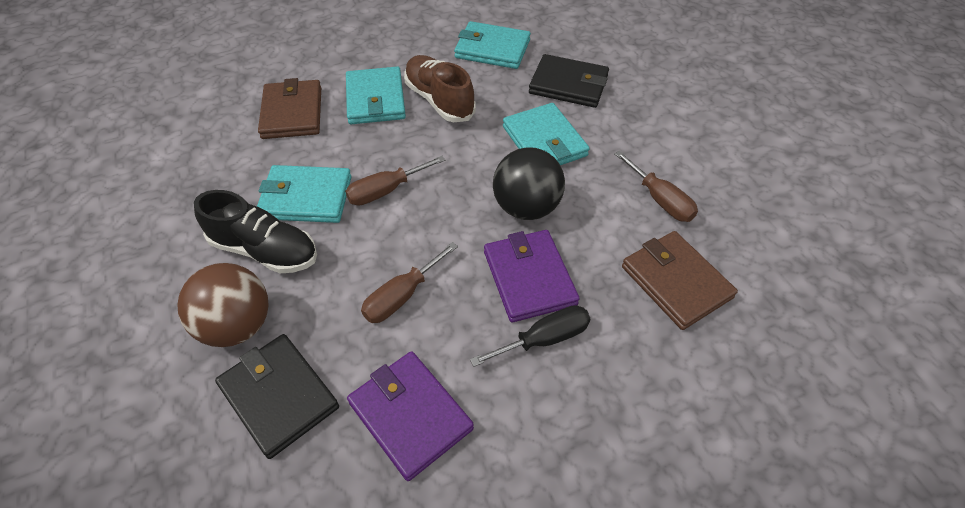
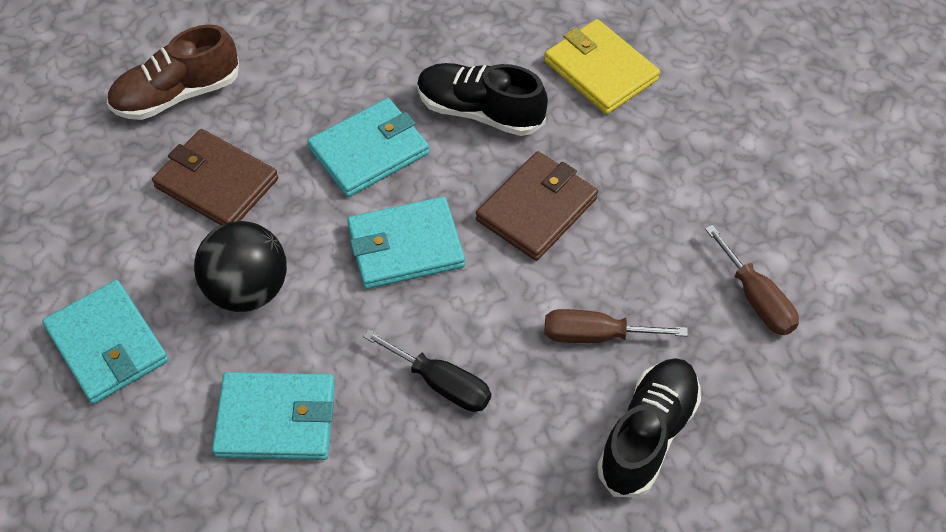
black shoe: [194,190,317,273] = 1 -> [417,63,548,136] [597,358,701,497] = 2
black wallet: [215,334,339,459] [529,54,609,108] = 2 -> none = 0
brown ball: [177,263,269,347] = 1 -> none = 0
brown screwdriver: [345,156,445,206] [361,242,458,323] [614,150,698,222] = 3 -> [545,309,688,343] [705,225,799,335] = 2
purple wallet: [347,351,474,481] [484,230,580,322] = 2 -> none = 0
yellow wallet: none = 0 -> [544,19,660,114] = 1

